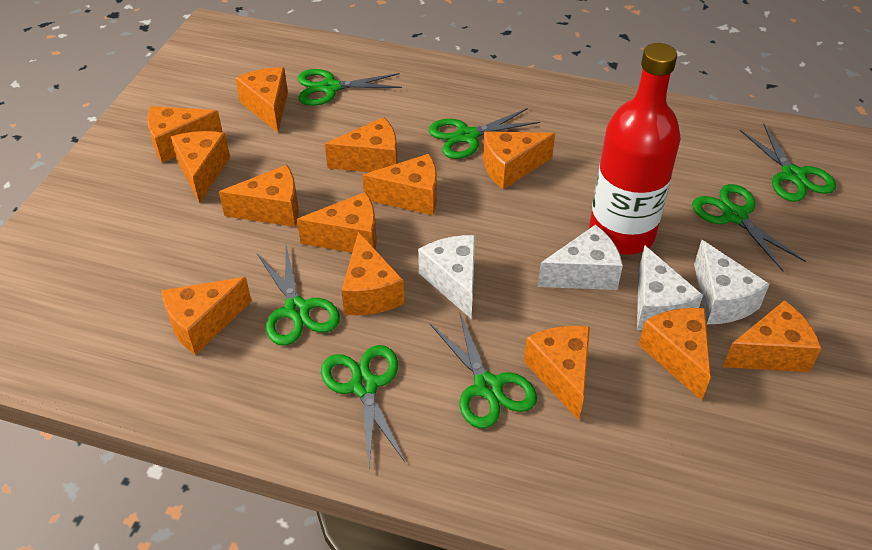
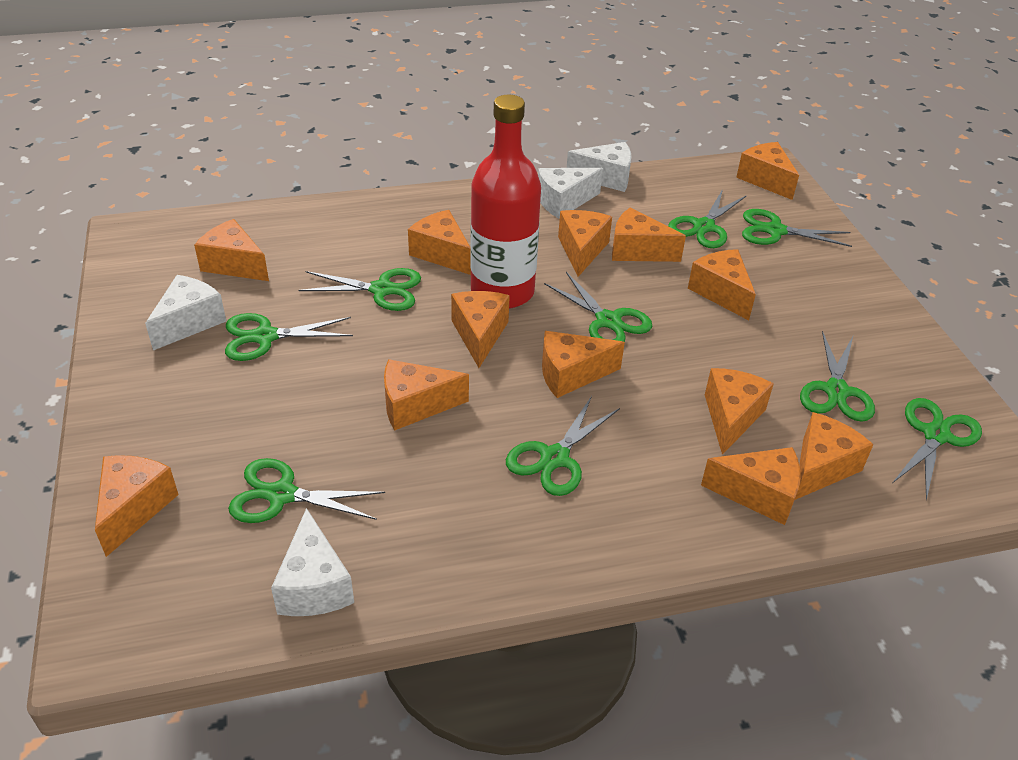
green scissors: [257,246,340,346] [298,69,402,106] [321,345,405,467] [429,108,540,159] [430,311,537,428] [692,184,806,272] [740,123,836,202] = 7 -> [225,313,353,361] [228,458,385,523] [299,268,421,311] [506,396,620,496] [544,272,652,342] [668,189,746,248] [742,209,852,247] [800,331,875,422] [892,398,982,500] = 9

